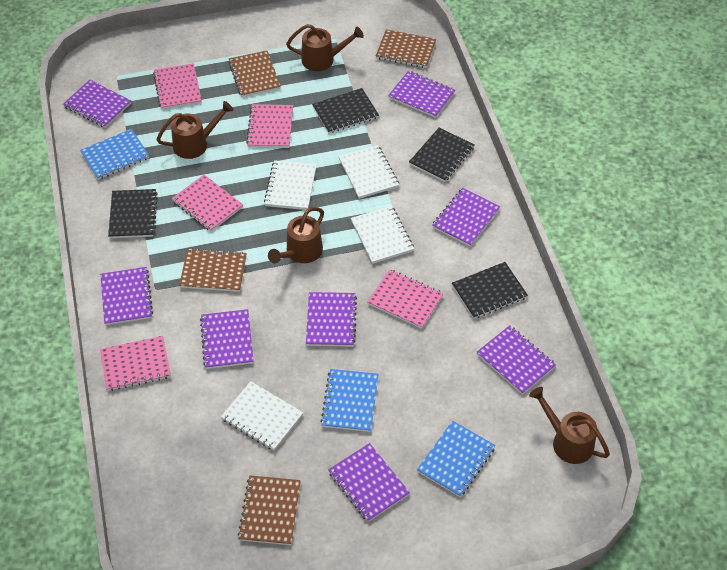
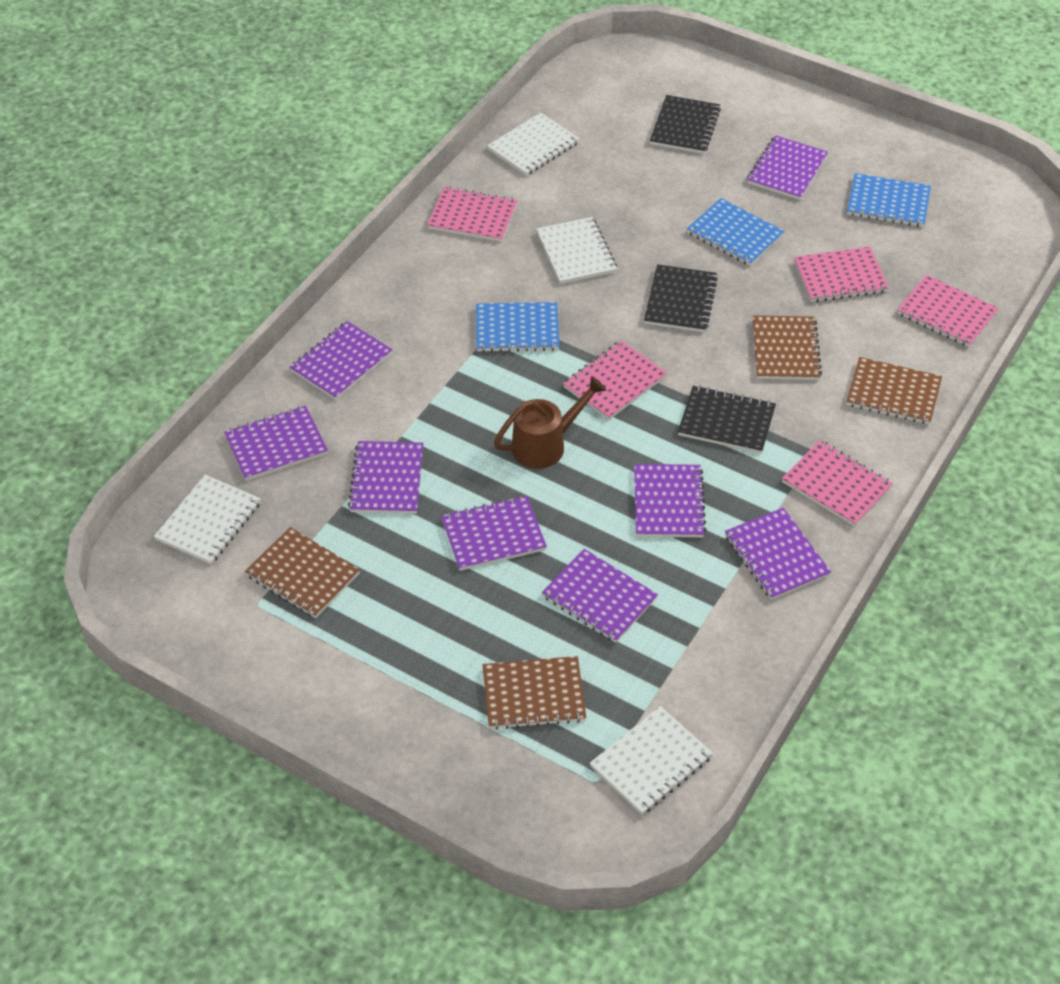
black notebook: [108,189,158,238] [312,88,379,134] [409,128,475,182] [452,262,528,319] = 4 -> [644,264,718,332] [650,95,721,154] [678,385,776,454] = 3
brown watering can: [156,101,234,159] [268,207,324,263] [286,24,364,71] [529,387,610,464] = 4 -> [494,376,606,469] = 1

